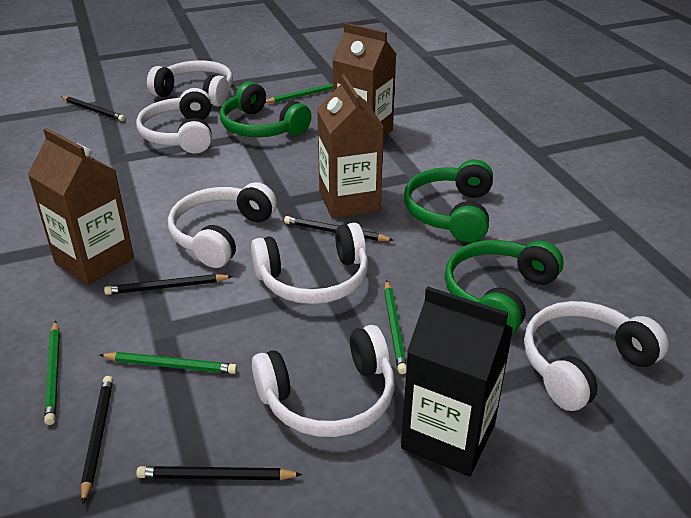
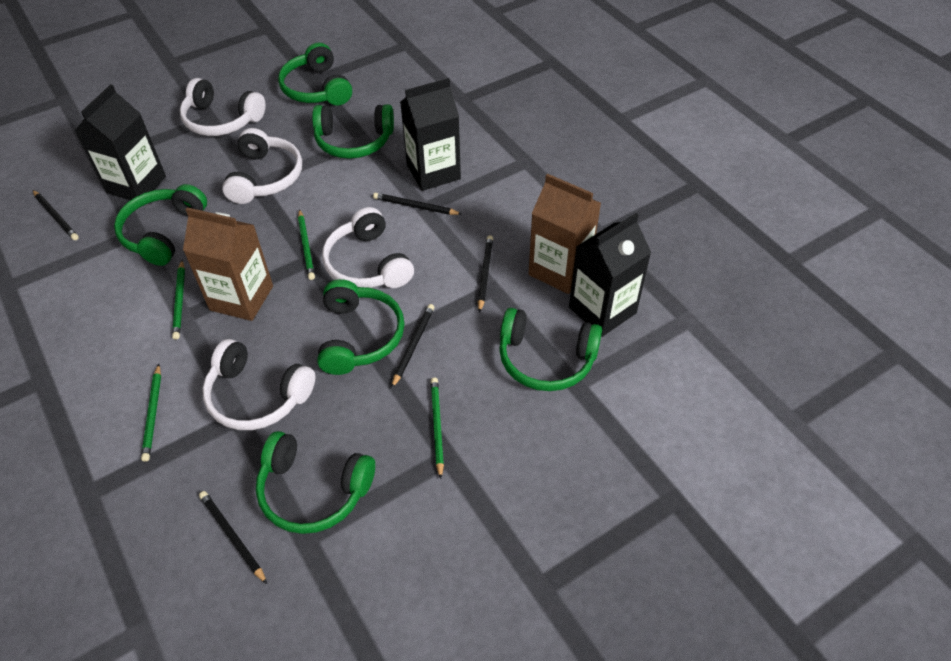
black carton: [401,287,513,477] = 1 -> [75,84,166,200] [400,78,461,191] [569,213,651,337] = 3
brown carton: [27,128,134,285] [317,74,384,218] [332,23,396,138] = 3 -> [183,207,273,321] [528,174,601,294] = 2
green headphones: [220,81,311,137] [404,160,493,242] [445,240,564,333] = 3 -> [114,184,207,266] [256,431,375,534] [278,42,352,105] [312,105,394,159] [317,279,405,375] [499,308,602,391] = 6
white headphones: [136,88,212,154] [147,60,233,107] [168,182,277,268] [251,223,368,304] [252,325,395,437] [524,301,669,411] = 6 -> [180,78,266,136] [202,339,315,430] [222,128,302,204] [322,207,414,288] = 4

